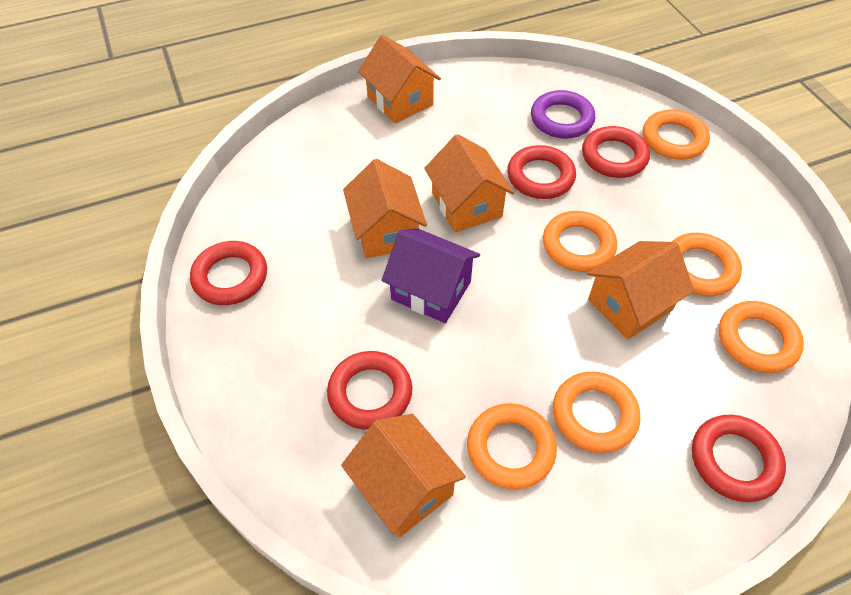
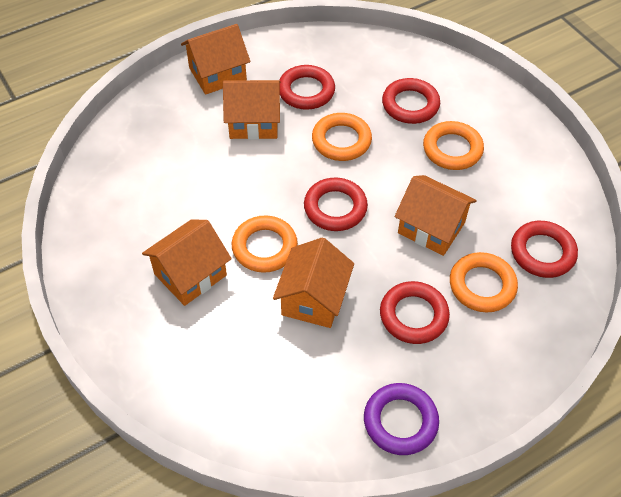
orange ring: [467,403,557,489] [543,211,617,272] [553,371,641,453] [643,110,710,160] [672,233,742,296] [719,301,804,373] = 6 -> [232,215,298,273] [312,113,372,161] [423,121,484,170] [450,252,518,312] = 4
purple house: [382,229,480,323] = 1 -> none = 0

